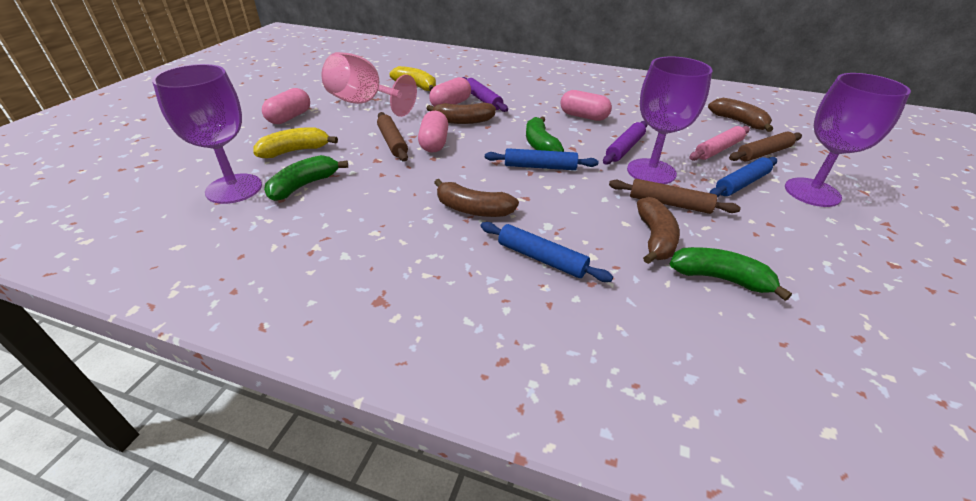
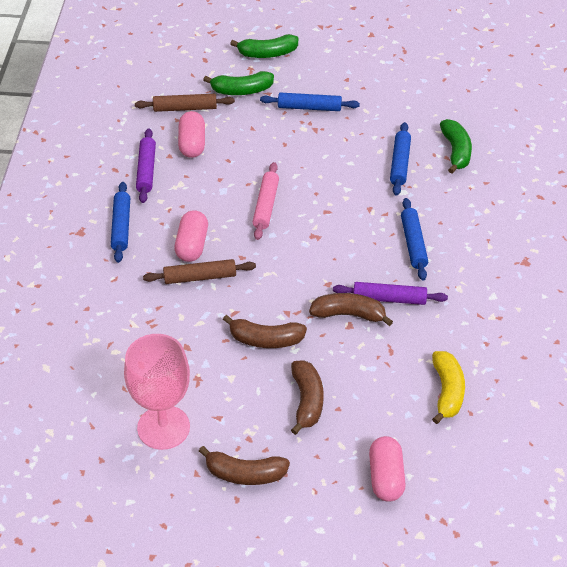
blue rolling pin: [481,222,613,282] [485,148,599,170] [710,157,777,197] = 3 -> [111,182,130,263] [260,93,360,111] [390,122,411,195] [401,198,428,280] = 4
brown rolling pin: [377,112,408,162] [609,179,741,214] [729,132,802,161] = 3 -> [135,94,235,112] [143,259,256,284] = 2
pink capsule: [262,88,310,124] [418,111,448,153] [429,77,471,107] [561,90,612,121] = 4 -> [174,210,208,262] [178,111,205,158] [369,436,406,502] = 3
purple goblet: [152,64,262,204] [627,57,712,184] [785,73,911,207] = 3 -> none = 0
yellow banana: [253,127,338,158] [389,66,436,91] = 2 -> [432,351,465,424] = 1

